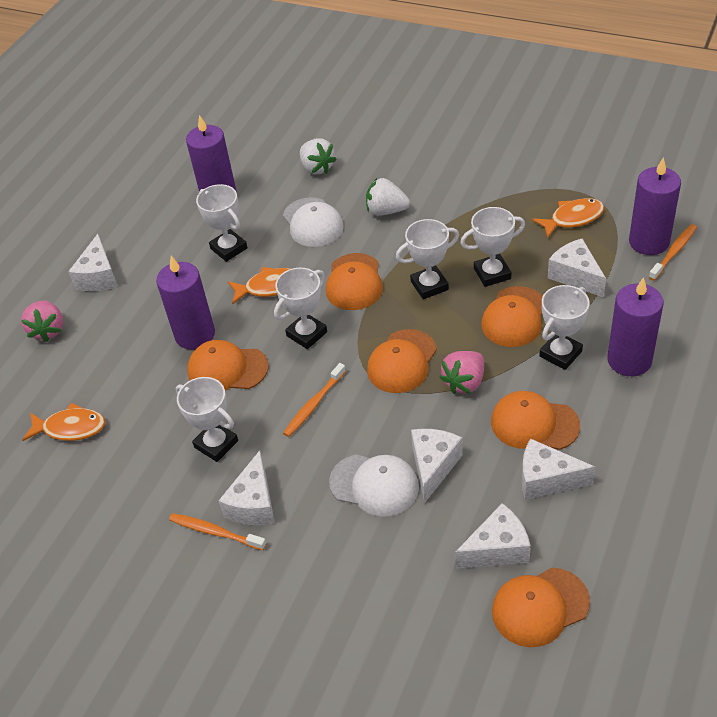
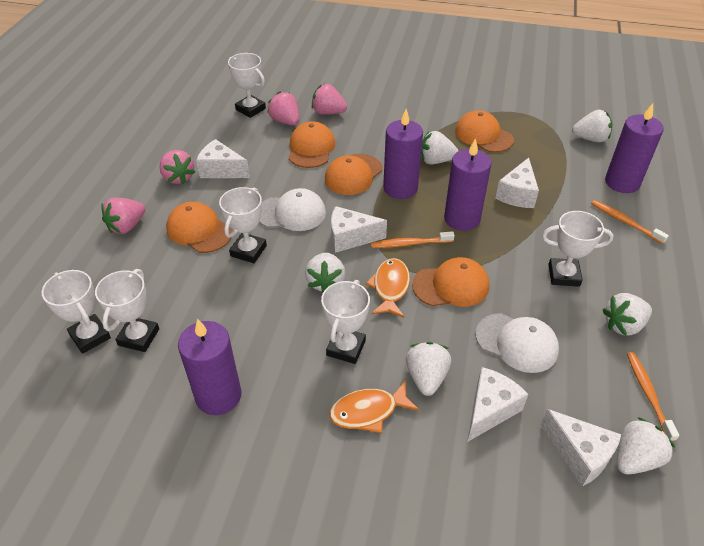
orange cap: [187,340,269,390] [326,253,383,310] [367,329,437,393] [481,286,543,347] [491,391,580,450] [492,568,590,647] = 6 -> [166,202,232,253] [289,121,335,168] [325,154,382,195] [412,257,489,307] [455,110,514,153] = 5
orange fish: [22,403,105,441] [228,267,290,305] [532,198,604,238] = 3 -> [329,380,419,433] [366,258,410,318] = 2
pink strawberry: [21,300,63,342] [439,351,484,394] = 2 -> [101,197,145,234] [159,150,195,184] [267,91,299,125] [312,84,347,115] = 4
white cheese: [68,234,118,291] [219,450,275,525] [411,429,463,504] [455,503,531,569] [522,438,595,500] [548,239,606,298] = 6 -> [196,139,250,178] [331,206,387,253] [467,367,528,442] [495,158,539,208] [541,409,621,487] = 5
white strawberry: [300,138,337,174] [366,178,410,216] = 2 -> [305,253,346,293] [406,342,451,396] [421,131,458,164] [572,110,612,142] [603,293,652,336] [617,417,675,474] = 6

